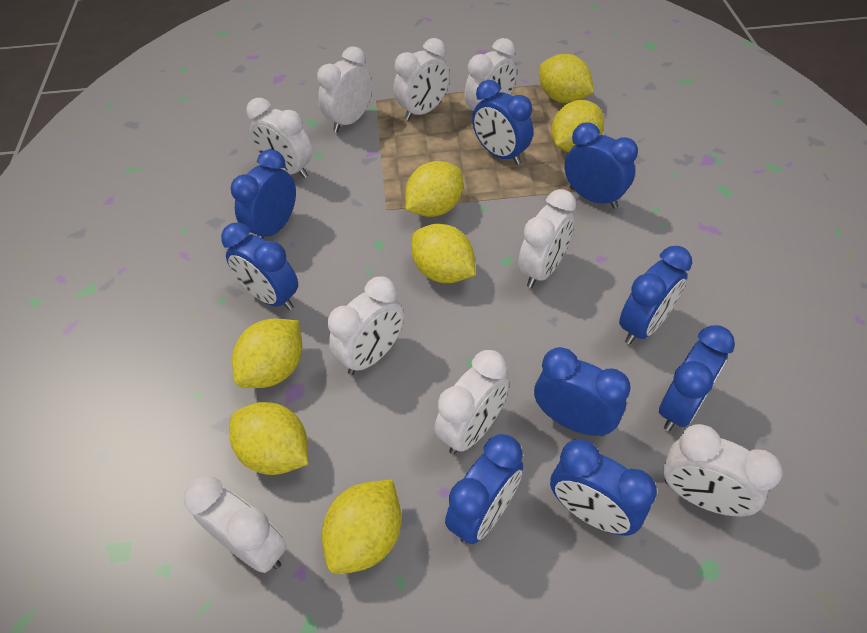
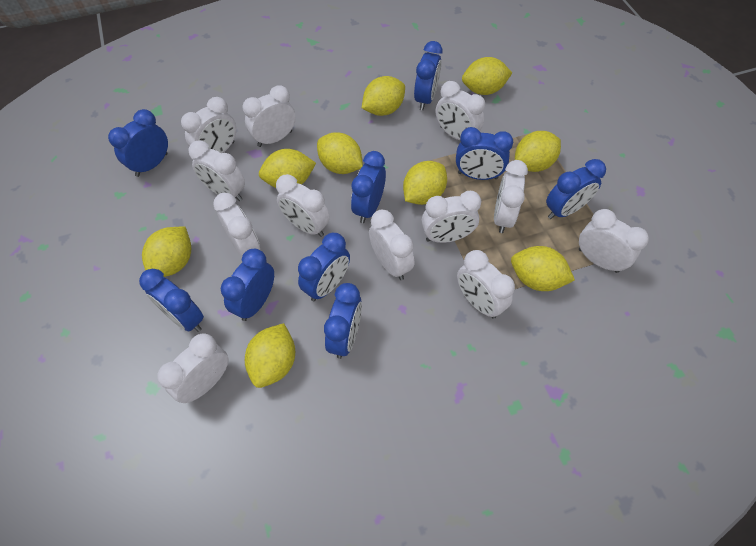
white clock: [184,476,286,573] [246,98,312,178] [317,46,372,132] [328,276,404,375] [394,38,450,121] [435,350,509,454] [464,38,517,111] [518,189,576,288] [663,424,783,516] = 9 -> [157,334,229,403] [181,97,237,153] [188,140,245,201] [213,193,260,258] [243,85,296,147] [276,174,330,237] [369,210,414,280] [422,191,481,243] [436,81,485,140] [457,250,515,319] [494,160,528,233] [579,209,649,273] = 12
yellow lemon: [229,402,308,475] [232,319,302,388] [322,479,402,574] [405,161,463,217] [411,224,475,283] [539,54,594,103] [551,100,604,152] = 7 -> [142,226,191,277] [245,323,295,388] [259,149,316,188] [317,132,363,174] [362,76,405,116] [403,161,447,205] [462,57,512,95] [511,246,575,291] [515,131,561,172] = 9

